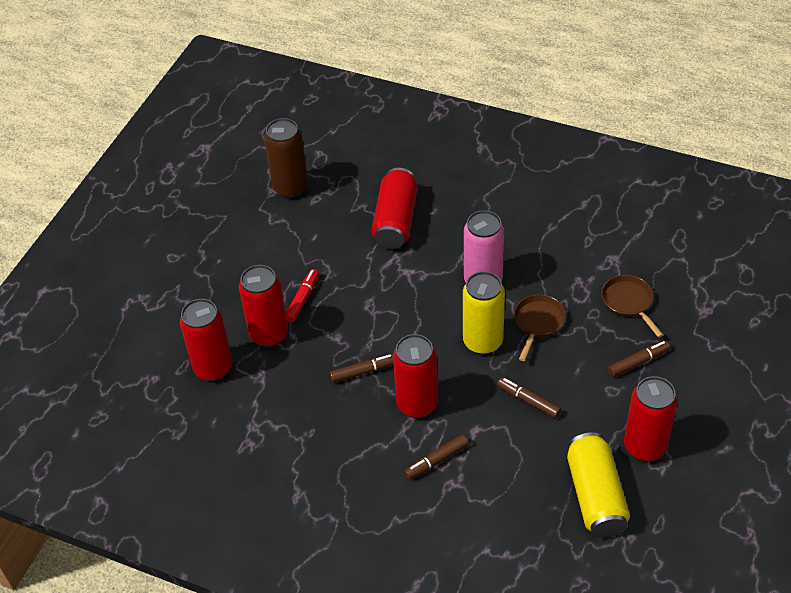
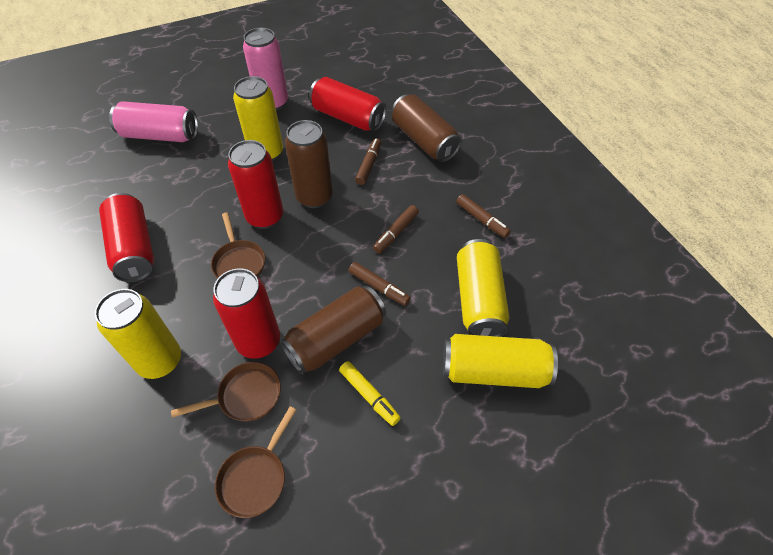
brown can: [264,118,308,198] = 1 -> [280,286,386,374] [285,120,333,208] [392,94,462,162] = 3
brown pan: [514,294,566,361] [601,275,663,338] = 2 -> [171,362,281,421] [211,212,265,279] [215,406,296,518] = 3
pink can: [464,210,504,282] = 1 -> [109,101,198,142] [243,28,288,111] = 2
red can: [180,299,233,381] [239,265,288,347] [371,168,418,249] [393,334,438,418] [624,376,678,461] = 5 -> [99,193,154,282] [213,268,280,358] [228,140,283,229] [309,77,387,131] = 4
red marker: [286,269,319,322] = 1 -> none = 0
yellow can: [463,271,505,355] [567,433,630,538] = 2 -> [95,289,181,379] [233,76,283,161] [443,334,558,388] [457,239,509,337] = 4
yellow marker: none = 0 -> [339,361,401,426] = 1

